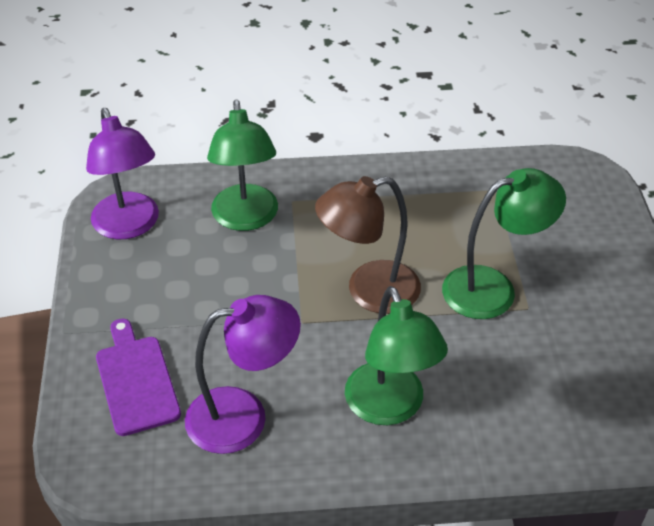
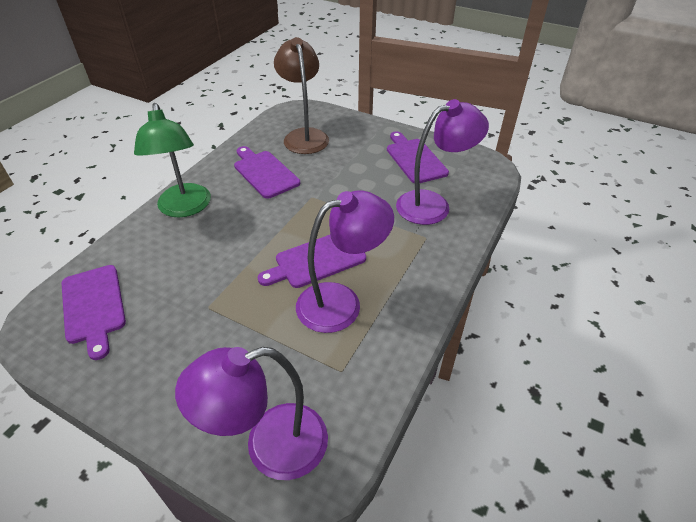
green lamp: [207,100,278,231] [345,286,448,425] [442,168,566,319] = 3 -> [134,103,211,217] = 1
purple cutting board: [96,319,181,436] = 1 -> [61,265,126,360] [234,146,300,199] [258,235,366,288] [387,131,449,184] = 4
purple lamp: [86,108,159,239] [185,295,301,454] = 2 -> [175,347,328,480] [296,190,394,333] [396,99,489,225] = 3

